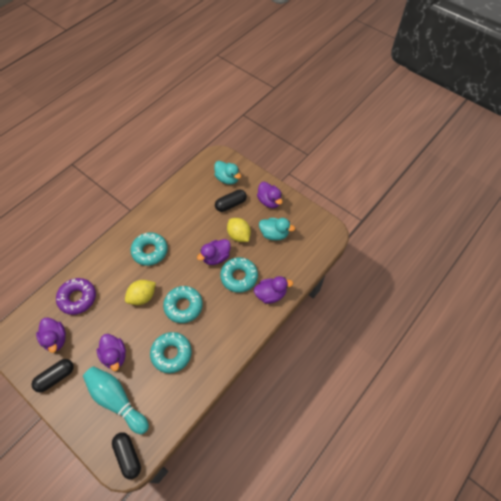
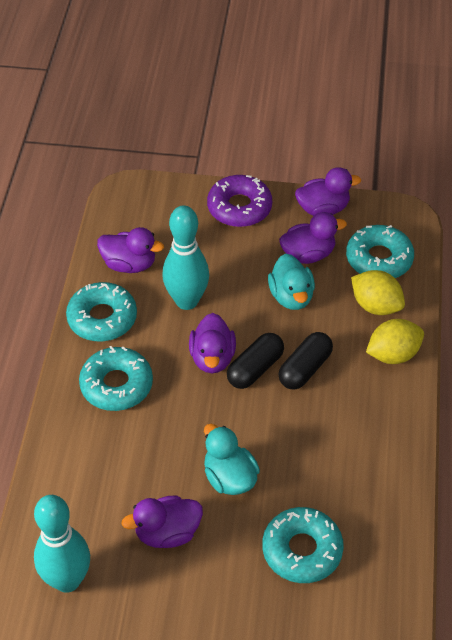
black capsule: [32,359,74,393] [112,432,141,479] [215,190,247,212] = 3 -> [227,333,284,389] [278,332,333,390] = 2
turquoise bowling pin: [83,366,149,434] = 1 -> [34,495,90,593] [162,205,209,310] = 2

